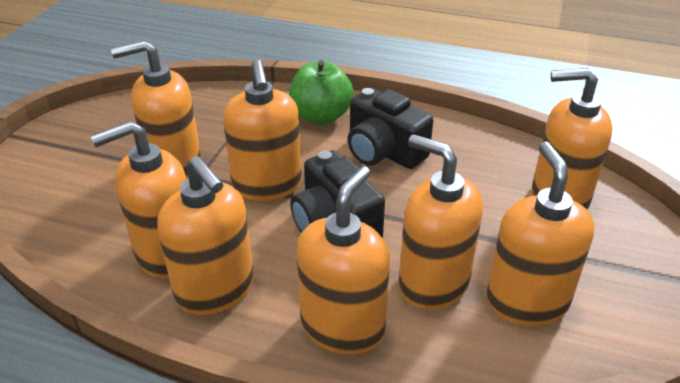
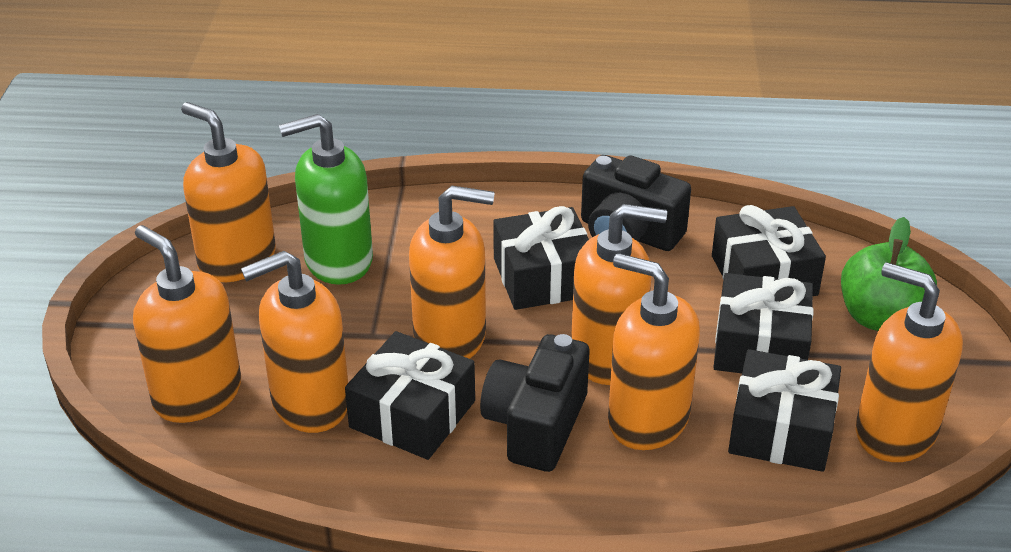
black gift: none = 0 -> [345,331,475,460] [493,206,589,310] [712,205,826,296] [713,273,814,373] [728,349,841,472] = 5
green soap dispenser: none = 0 -> [279,114,373,285] = 1
orange soap dispenser: [91,121,187,279] [111,40,201,179] [157,156,254,315] [223,60,302,201] [296,166,390,355] [399,134,483,310] [486,141,594,326] [532,68,613,210] = 8 -> [133,225,241,423] [181,102,276,282] [241,251,348,433] [409,186,495,359] [571,204,667,385] [608,253,700,450] [856,262,963,462] = 7

